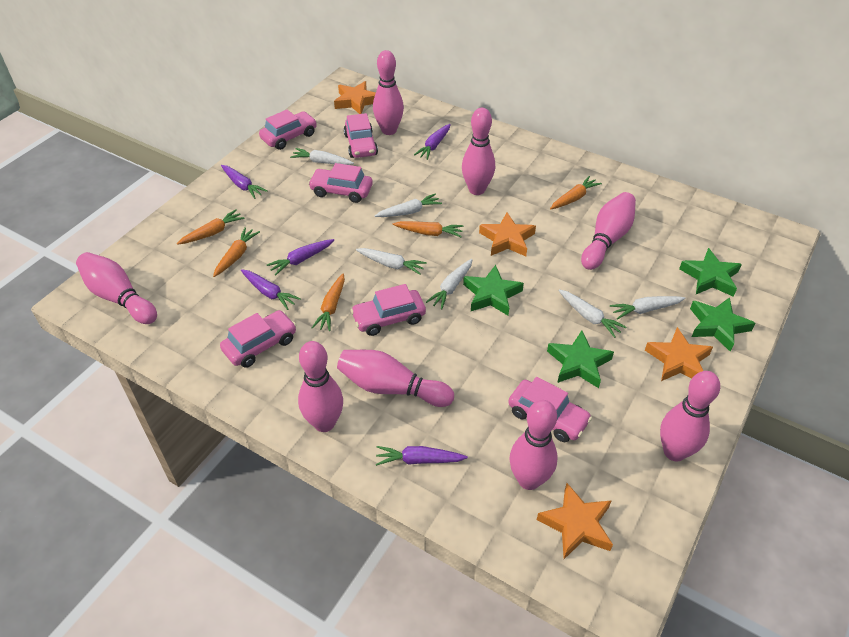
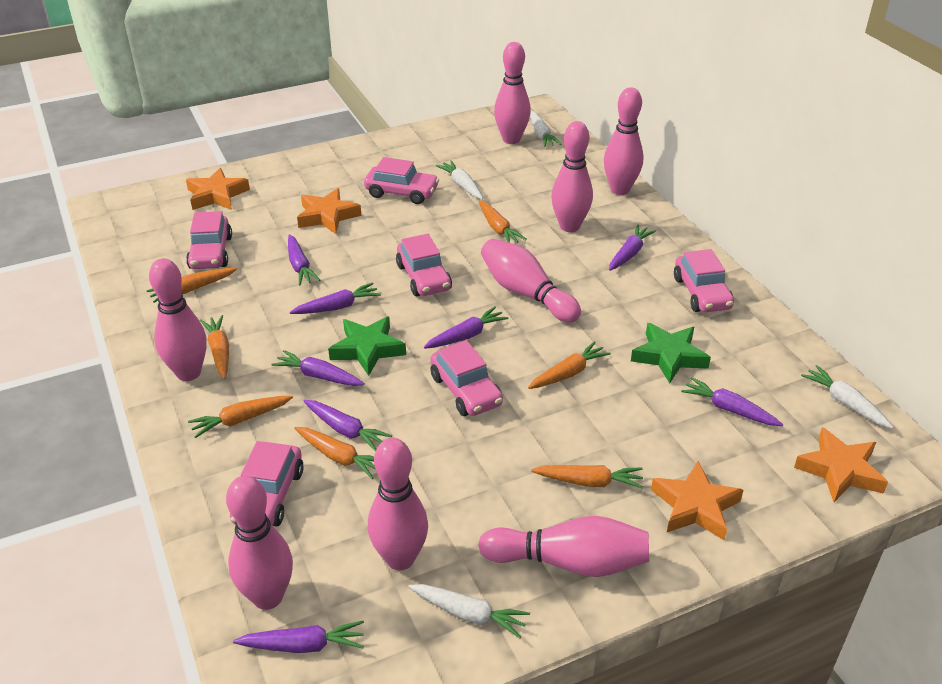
green star: [463,265,524,315] [547,330,614,388] [679,248,742,297] [690,297,755,351] = 4 -> [328,316,406,376] [631,323,711,384] = 2
orange carrot: [177,209,245,245] [213,227,260,277] [312,274,345,331] [392,221,463,237] [550,176,602,209] = 5 -> [147,268,237,303] [188,396,293,438] [200,315,229,379] [294,427,375,479] [479,200,527,243] [528,341,611,389] [531,465,644,489] = 7
purple carrot: [221,165,268,199] [241,269,301,310] [267,239,334,276] [376,446,468,466] [414,124,450,160] = 5 -> [233,621,364,653] [271,350,365,386] [288,234,320,286] [290,282,381,314] [304,400,392,452] [424,307,509,349] [609,225,656,271] [681,377,783,426] = 8
white carrot: [290,148,354,165] [356,248,427,275] [375,194,442,217] [426,259,473,310] [558,289,626,338] [610,296,686,319] = 6 -> [408,584,530,638] [436,160,483,199] [530,111,561,147] [801,365,894,429] = 4

